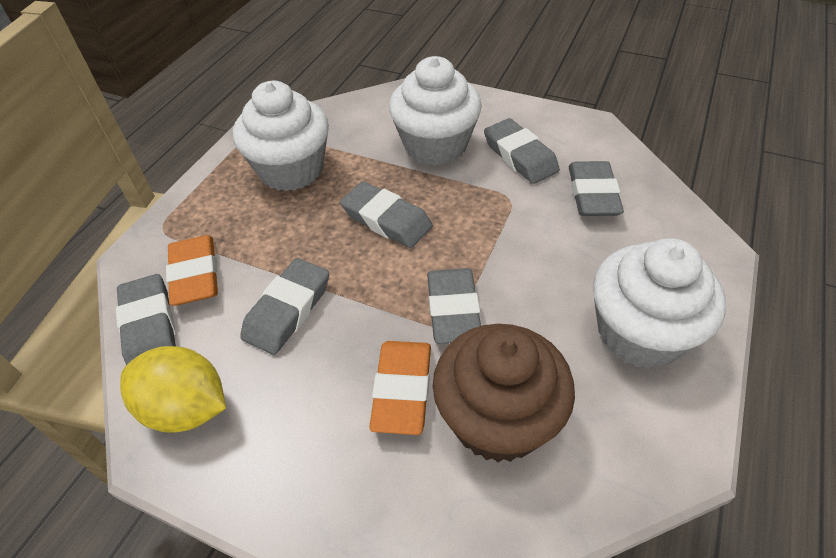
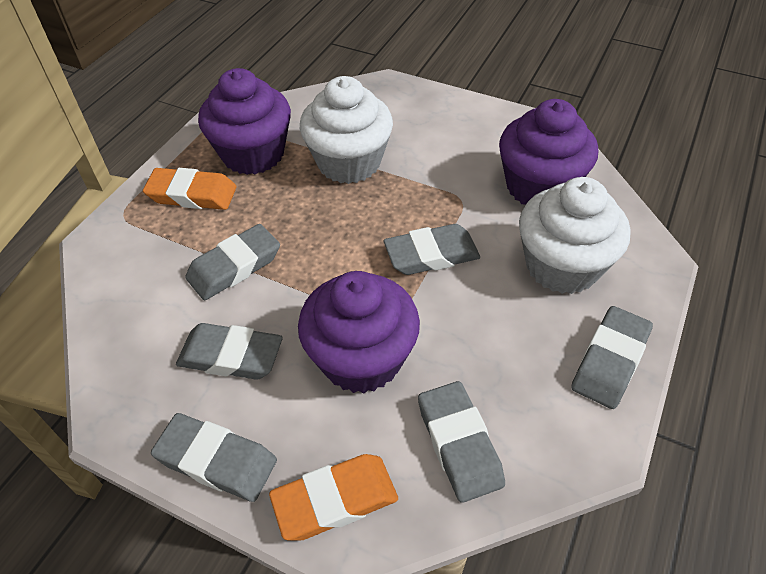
brown cupcake: [433,324,575,462] = 1 -> none = 0
purple cupcake: none = 0 -> [198,68,291,175] [298,271,420,393] [499,99,598,205] = 3
white cupcake: [233,81,329,191] [389,56,482,166] [593,238,726,369] = 3 -> [300,76,393,184] [519,177,630,294] = 2
yellow lemon: [120,346,226,433] = 1 -> none = 0

